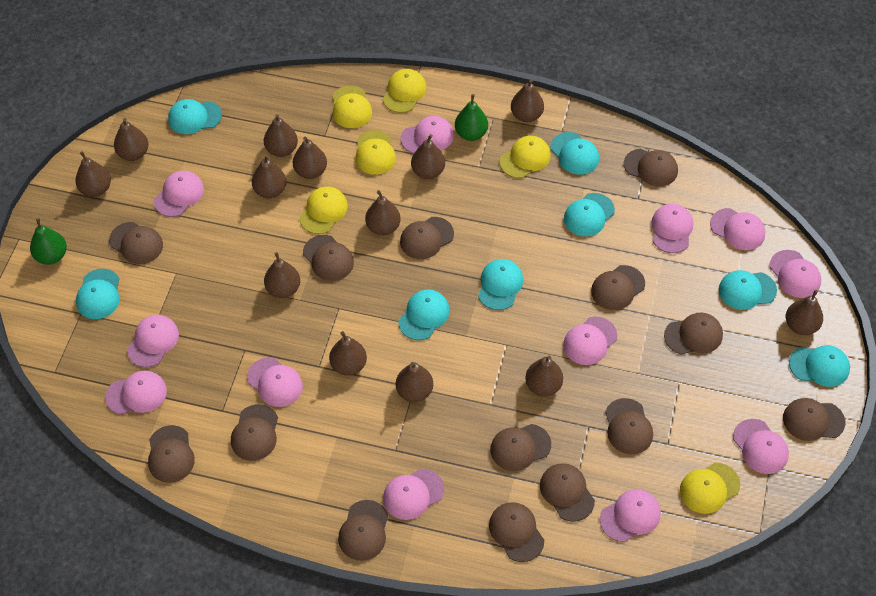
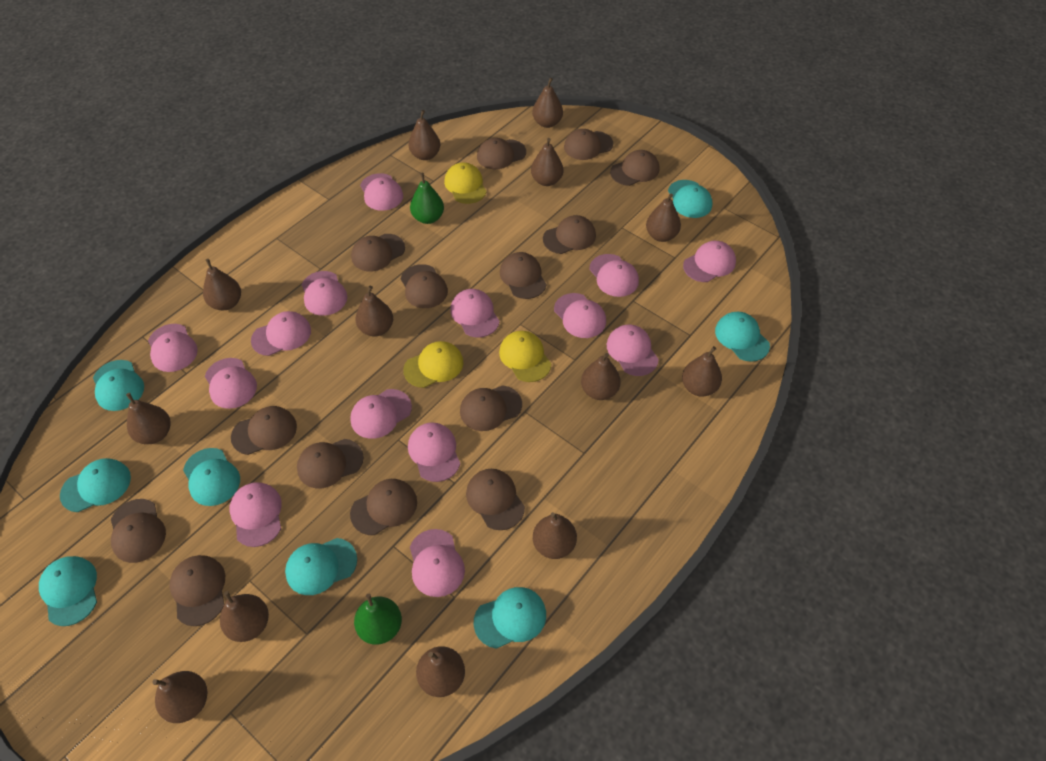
pink cap: [105,371,167,415] [127,315,179,367] [154,171,204,217] [247,357,303,407] [383,468,444,520] [400,116,454,154] [563,317,617,365] [600,489,661,542] [651,204,693,253] [710,208,765,250] [733,419,789,474] [770,250,821,298] = 12 -> [148,324,198,372] [205,358,257,409] [229,482,282,547] [251,311,311,356] [301,271,347,316] [350,389,412,439] [360,173,403,211] [408,423,460,482] [410,529,465,597] [451,289,500,338] [554,293,606,338] [589,254,639,297] [607,325,659,376] [683,241,736,282] = 14
yellow cap: [299,186,348,234] [332,86,372,128] [355,130,396,175] [383,69,426,113] [500,136,551,178] [680,463,740,514] = 6 -> [403,341,464,388] [444,162,487,204] [499,331,551,382] = 3

